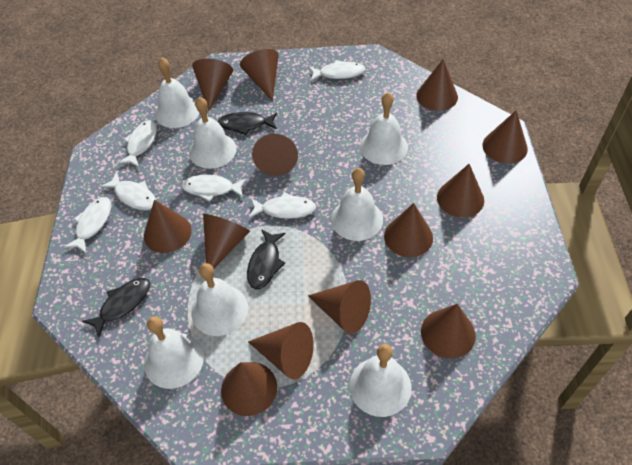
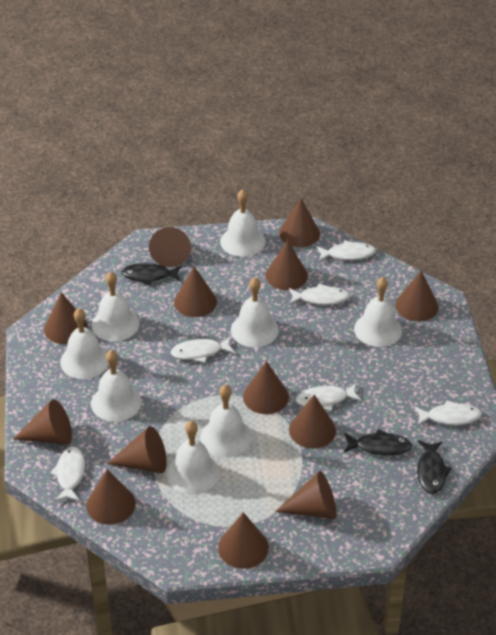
white bell: [144,316,204,389] [155,57,199,128] [189,97,236,169] [191,263,248,336] [331,168,383,241] [349,344,412,417] [360,92,408,165] = 7 -> [60,308,109,379] [91,271,139,341] [91,350,142,422] [167,421,220,495] [200,385,252,457] [220,189,265,257] [231,277,279,347] [354,277,402,347] = 8

